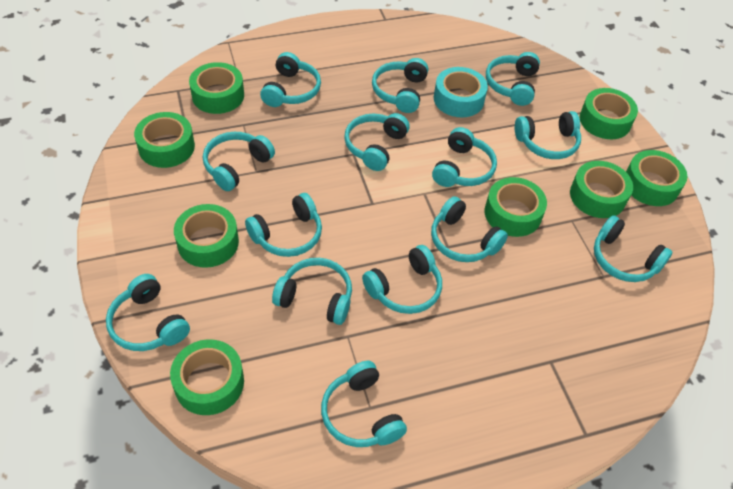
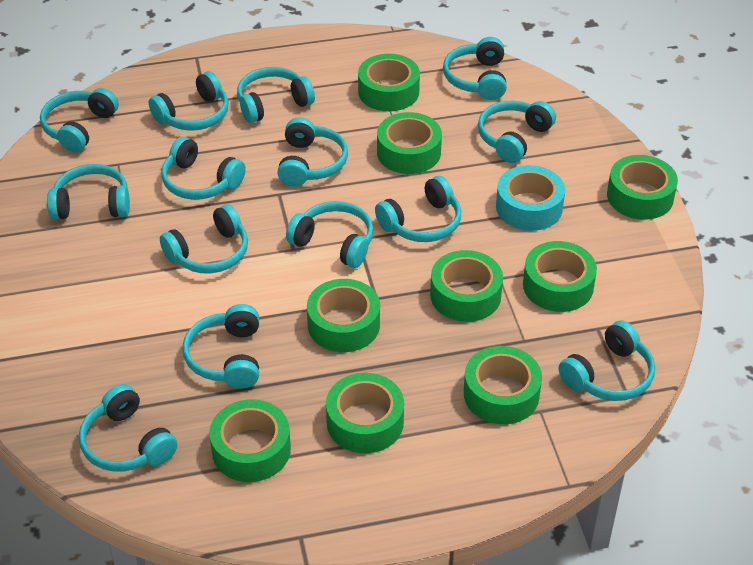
green tape: [134,112,195,168] [170,339,244,415] [174,204,239,268] [189,62,244,114] [485,177,547,237] [570,161,633,218] [580,88,638,139] [626,150,687,206] = 8 -> [209,399,291,482] [307,279,380,352] [326,373,404,453] [358,54,420,111] [377,112,442,174] [430,250,503,322] [464,346,542,424] [523,241,597,312] [607,155,678,220] = 9

